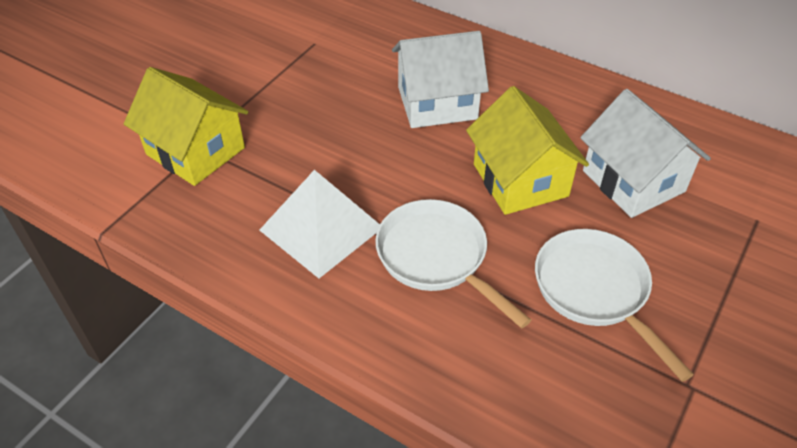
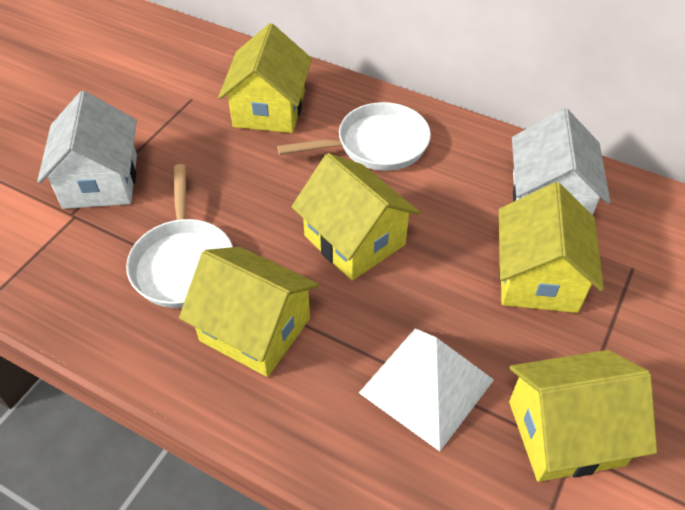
yellow house: [124,67,248,186] [466,86,589,215] = 2 -> [179,247,319,377] [218,23,312,133] [291,153,420,281] [499,182,604,313] [509,350,657,482] = 5

